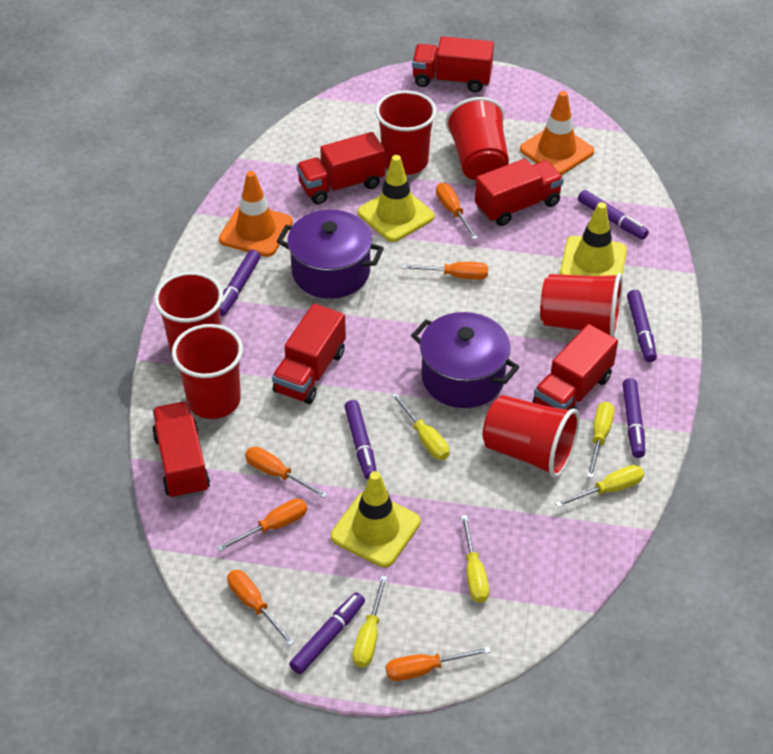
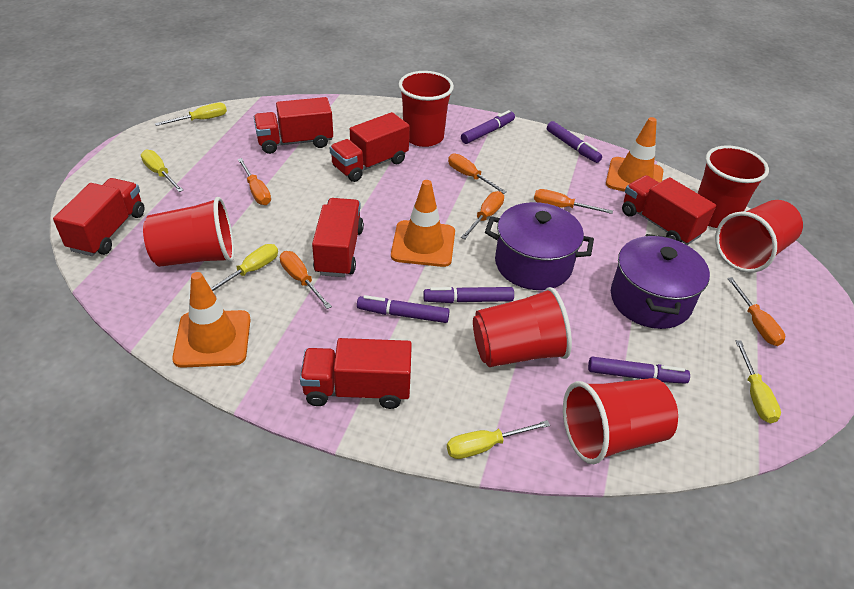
orange traffic cone: [219,171,293,257] [520,91,594,175] = 2 -> [172,272,251,368] [391,180,455,267] [606,117,663,192] = 3
purple marker: [220,250,261,316] [289,592,365,674] [344,400,377,479] [578,190,649,240] [622,378,645,458] [627,290,657,362] = 6 -> [357,295,450,323] [423,287,514,303] [461,110,515,144] [547,121,602,163] [588,357,690,384] = 5
yellow traffic cone: [331,471,421,567] [358,155,434,242] [560,202,627,276] = 3 -> none = 0

